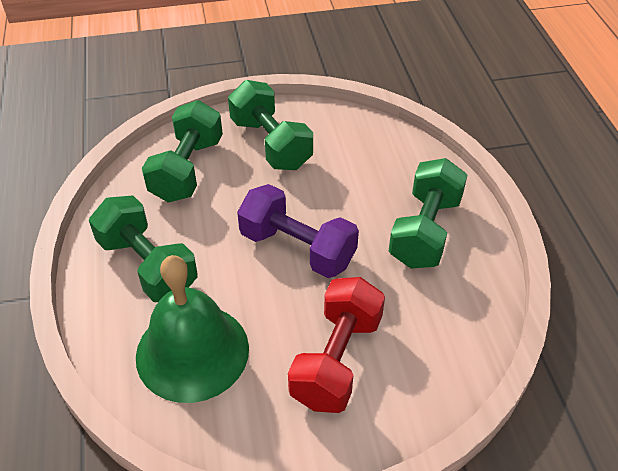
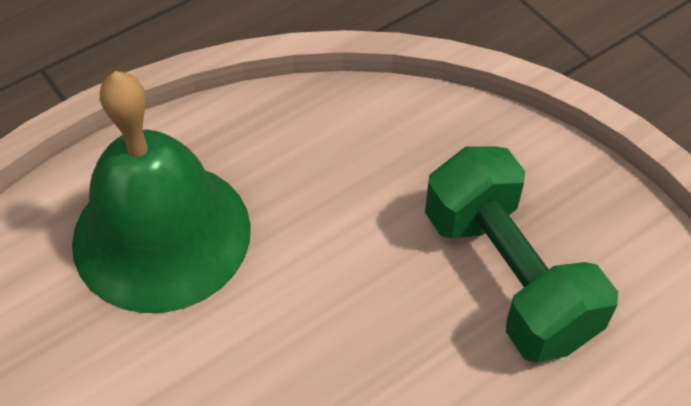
green dumbbell: [89,195,198,302] [142,100,223,203] [228,80,313,170] [389,158,467,269] = 4 -> [425,147,618,363] = 1
purple dumbbell: [237,184,359,278] = 1 -> none = 0
red dumbbell: [288,277,385,413] = 1 -> none = 0

